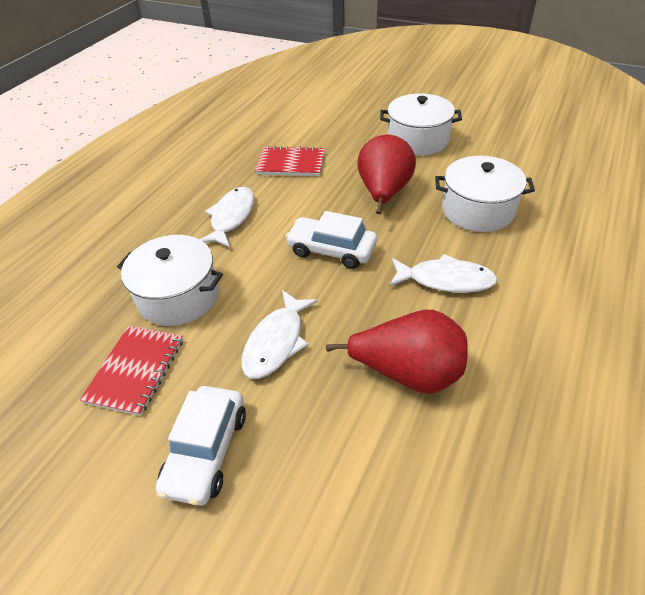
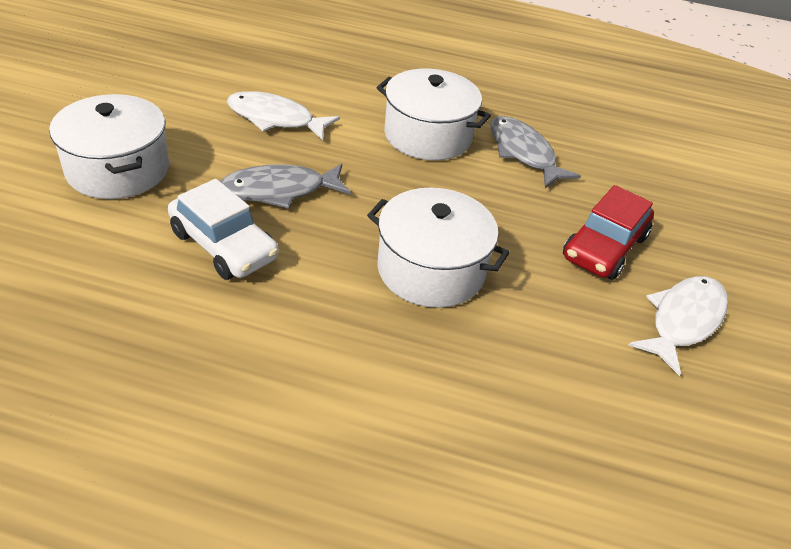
grey fish: none = 0 -> [220,164,351,209] [490,116,581,188] = 2
red car: none = 0 -> [563,185,654,280] = 1
red notebook: [80,326,183,416] [255,146,325,176] = 2 -> none = 0
red pear: [326,310,468,394] [357,135,416,214] = 2 -> none = 0
white car: [156,386,246,506] [285,211,377,269] = 2 -> [168,179,279,280] = 1
white fish: [199,187,254,248] [241,290,318,379] [389,254,498,293] = 3 -> [227,91,340,141] [629,276,728,376] = 2

